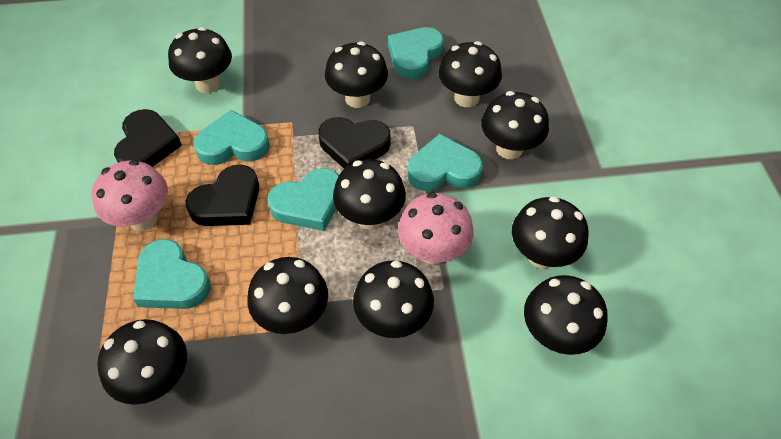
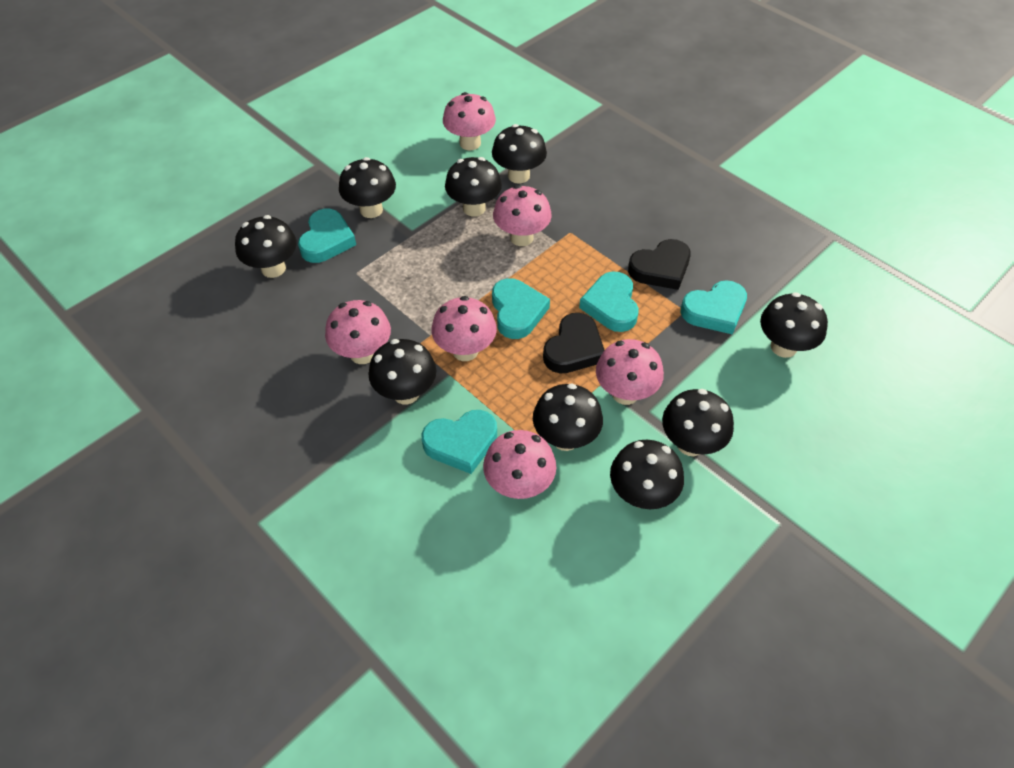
black heart: [114,109,182,167] [186,164,259,226] [318,117,391,169] = 3 -> [543,313,605,373] [628,239,691,290] = 2
black mushroom: [97,319,187,405] [168,27,232,93] [247,257,328,334] [325,42,388,108] [333,159,406,230] [353,261,434,338] [438,41,502,107] [481,91,549,159] [512,196,588,269] [524,275,608,355] = 10 -> [235,215,297,278] [339,157,396,218] [368,339,436,405] [445,157,502,216] [492,124,547,184] [533,383,603,451] [610,440,684,509] [662,389,734,456] [760,292,828,358] = 9
pink mushroom: [92,160,168,231] [398,192,474,265] = 2 -> [325,300,391,364] [431,296,497,361] [443,92,496,151] [483,430,557,499] [493,185,552,246] [596,339,664,405] = 6

